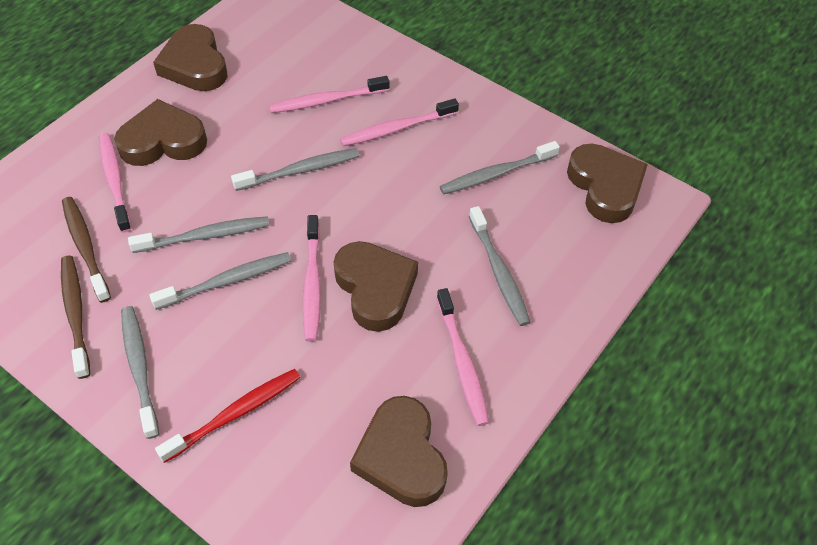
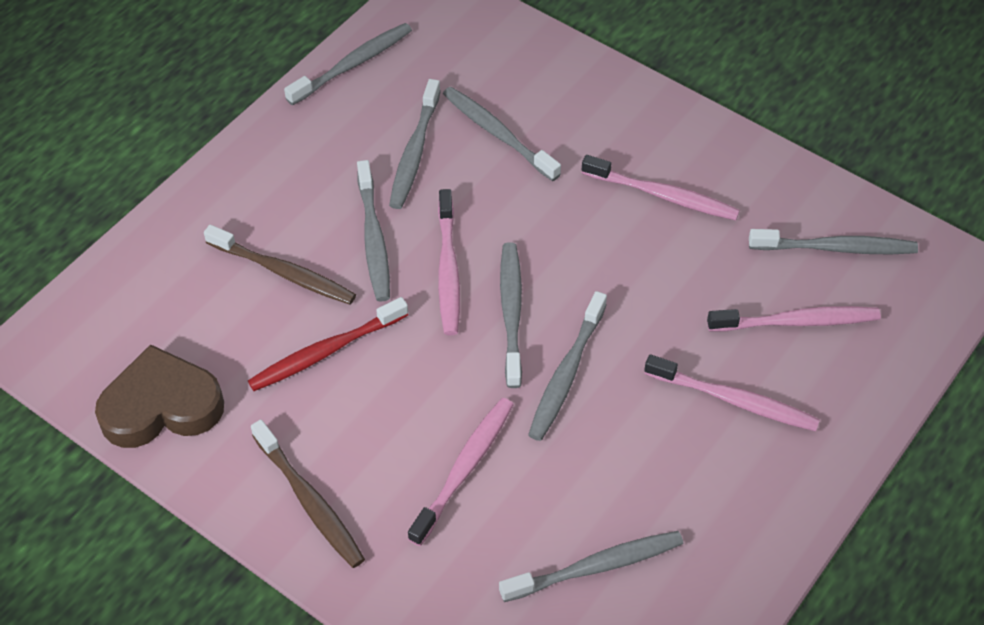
brown heart: [114,99,207,166] [153,24,228,91] [334,241,418,332] [350,396,448,507] [567,144,648,223] = 5 -> [95,344,224,448] = 1
grey toothbrush: [121,306,159,439] [128,216,270,253] [149,252,291,310] [231,148,360,191] [440,141,560,194] [469,206,530,326] = 6 -> [284,23,412,105] [357,160,390,302] [389,79,441,209] [443,87,561,181] [499,531,683,602] [500,242,522,388] [528,291,607,441] [749,229,918,254] = 8

